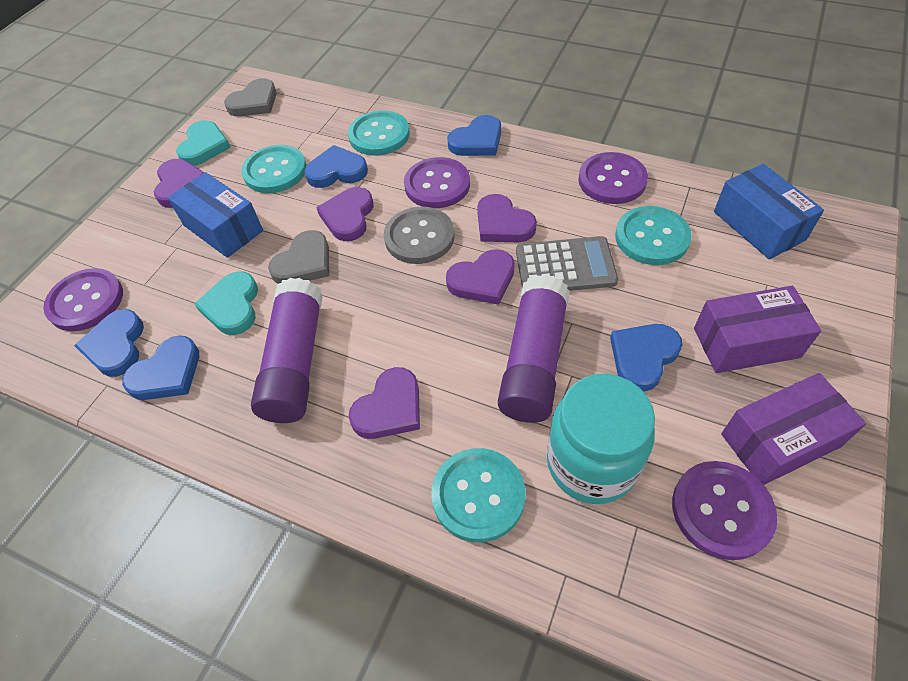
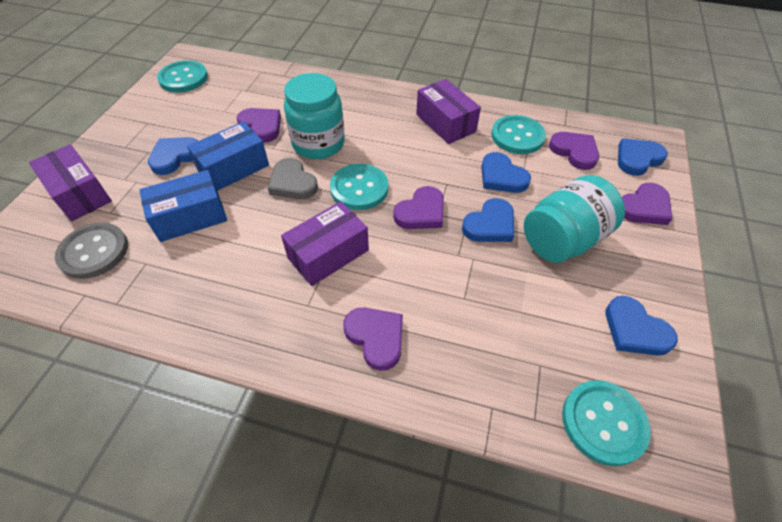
grey calculator: [516,236,618,291] = 1 -> none = 0
grey heart: [224,78,277,117] [268,230,329,284] = 2 -> [268,158,318,199] = 1
purple box: [694,286,821,373] [721,373,866,485] = 2 -> [29,144,112,221] [281,201,369,286] [416,79,481,144] = 3
purple button: [43,268,123,331] [404,157,470,208] [578,152,648,204] [672,461,777,560] = 4 -> none = 0
purple glue stick: [251,278,323,423] [498,274,570,423] = 2 -> none = 0
turquoise heart: [176,120,231,166] [194,271,258,335] = 2 -> none = 0
turquoise jar: [547,374,655,504] = 1 -> [284,73,345,159] [524,175,625,263] = 2

